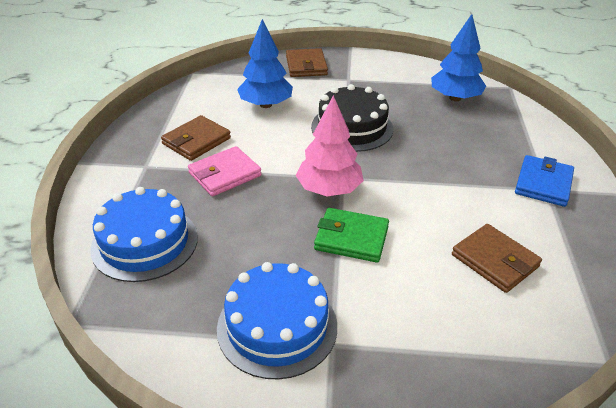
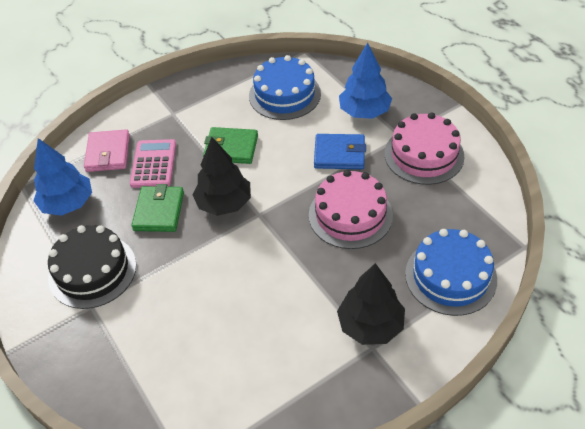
black tree: none = 0 -> [193,137,251,216] [337,263,405,345] = 2
brown wallet: [161,115,231,161] [286,48,328,77] [452,224,542,293] = 3 -> none = 0
green wallet: [314,208,389,263] = 1 -> [131,184,184,232] [203,127,258,164] = 2
pink cake: none = 0 -> [309,170,393,249] [385,112,465,185] = 2
pink calculator: none = 0 -> [130,139,176,188] = 1
pink tree: [295,95,364,196] = 1 -> none = 0

